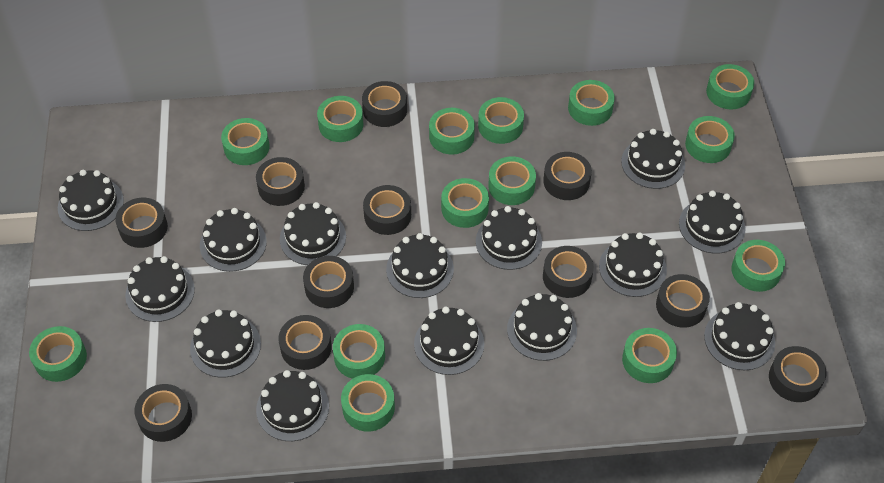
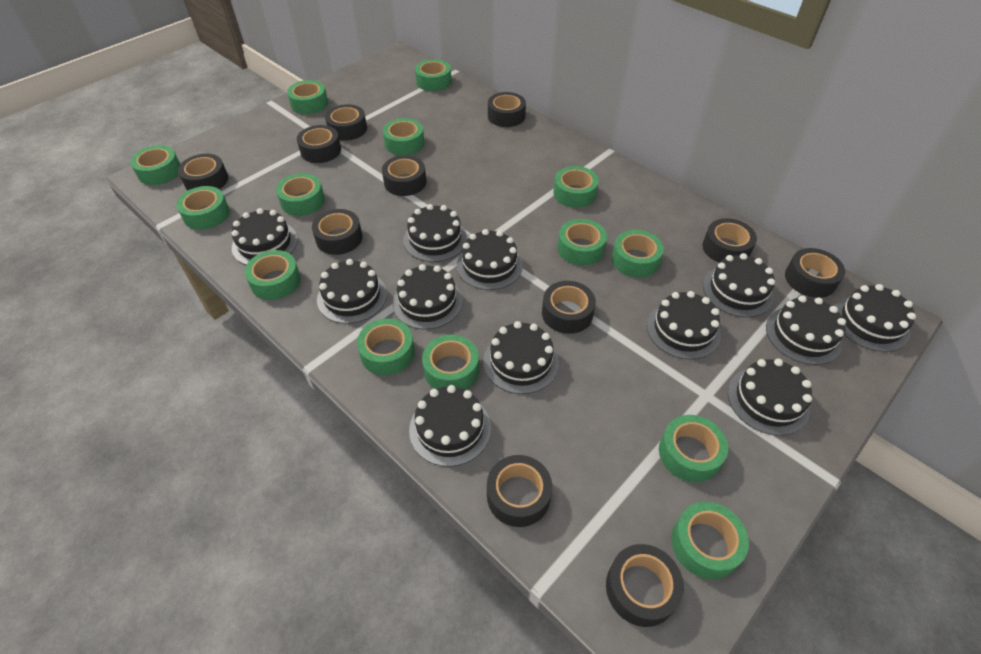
black cake: [58,170,124,231] [125,256,195,322] [190,309,261,378] [200,208,267,272] [256,370,329,441] [280,202,346,265] [386,233,454,298] [414,307,484,375] [476,206,542,270] [507,293,577,361] [599,232,667,297] [621,129,685,189] [679,191,745,254] [704,302,775,370] = 14 -> [231,208,298,265] [317,259,387,324] [393,264,462,329] [403,204,467,262] [409,385,491,467] [457,229,523,290] [483,321,559,394] [647,291,721,360] [703,253,775,317] [728,359,812,436] [766,296,846,365] [835,284,916,352] = 12

